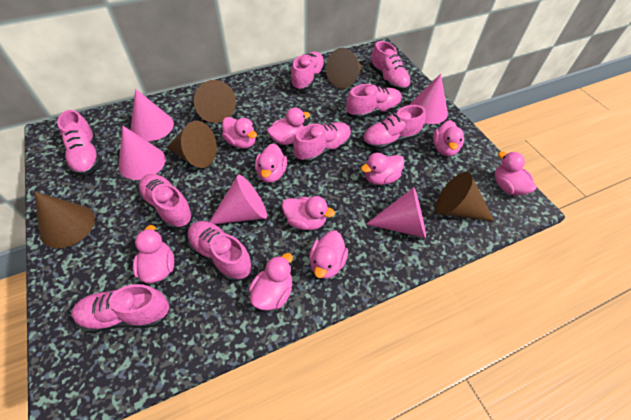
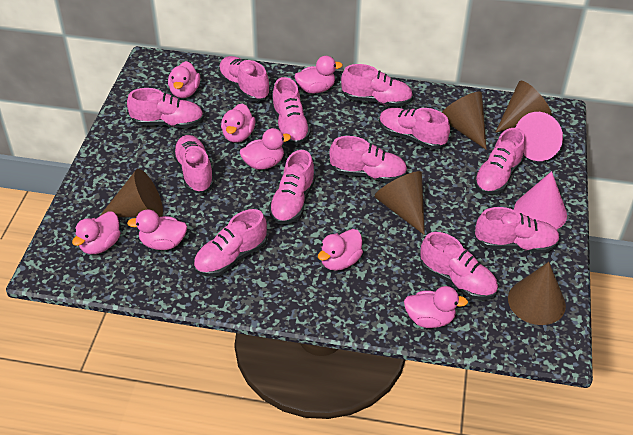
pink cone: [118,126,165,180] [131,89,174,141] [209,175,267,224] [366,187,426,238] [410,74,448,124] = 5 -> [514,171,567,230] [516,112,563,161] = 2
pink duck: [133,225,174,283] [222,117,257,149] [249,253,293,310] [255,143,287,183] [267,108,310,145] [282,196,335,230] [309,230,348,279] [361,153,404,185] [433,120,464,156] [495,151,537,196] = 10 -> [72,212,121,254] [127,210,187,250] [168,61,200,98] [221,103,255,143] [240,128,291,170] [295,56,343,94] [318,229,363,271] [404,286,468,328] = 8
pink shoe: [57,110,101,176] [71,284,170,333] [138,174,194,229] [187,221,252,282] [290,52,325,91] [293,122,351,163] [346,84,402,119] [362,105,426,150] [370,41,411,91] = 9 -> [127,88,204,128] [173,135,214,193] [193,209,267,277] [218,56,270,101] [269,150,315,224] [272,77,311,145] [329,136,407,183] [341,64,413,107] [379,108,450,149] [420,232,498,300] [474,128,526,195] [475,207,560,253] = 12

